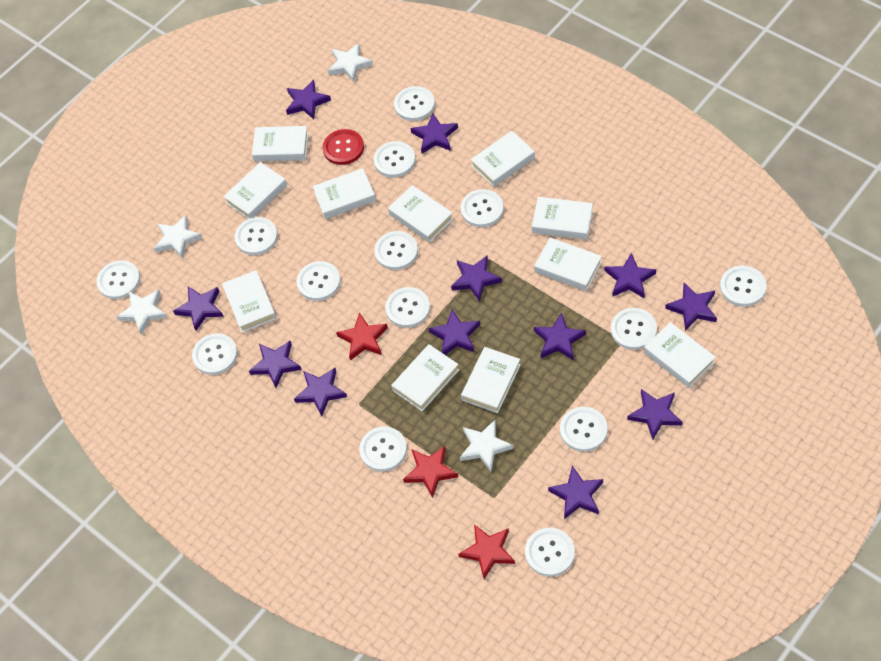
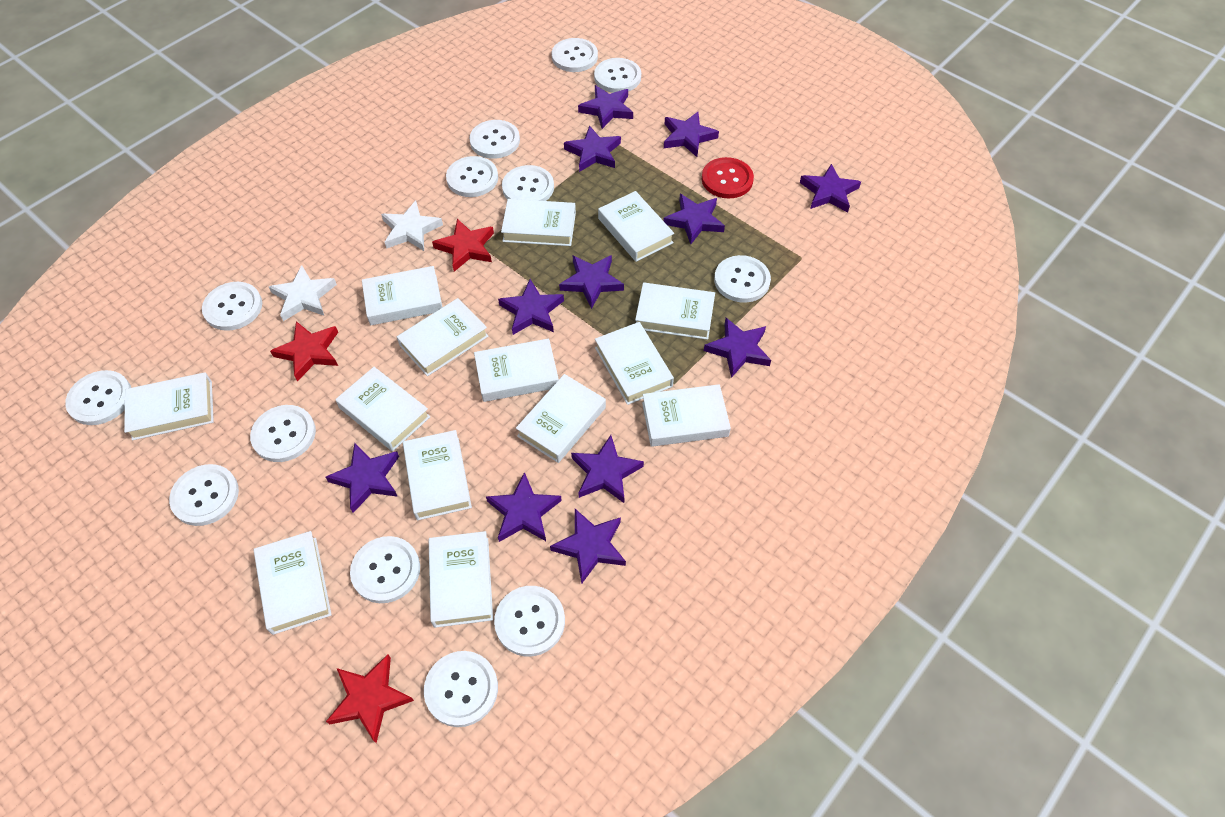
white book: [222,270,276,333] [223,162,287,219] [252,126,309,161] [312,168,376,219] [388,185,453,242] [391,344,459,411] [461,347,521,413] [471,131,535,187] [532,197,593,240] [534,237,602,291] [644,322,716,388] = 11 -> [124,372,214,440] [254,531,332,635] [335,367,431,451] [362,266,442,325] [397,298,488,376] [403,430,472,520] [429,531,493,628] [474,338,559,402] [501,199,576,246] [516,374,606,463] [595,322,674,405] [598,191,674,262] [635,282,715,340] [642,384,731,447] = 14
white button: [96,260,140,299] [192,333,237,375] [235,217,278,255] [296,261,341,301] [359,426,407,472] [374,141,415,177] [374,231,418,270] [385,287,430,328] [394,86,435,121] [461,189,504,227] [525,528,575,577] [560,407,608,452] [611,308,657,350] [720,265,767,307] = 14 -> [65,370,131,425] [169,464,239,526] [202,282,262,331] [250,405,316,462] [350,536,420,603] [424,651,498,727] [446,156,498,197] [469,120,520,159] [494,586,565,656] [502,165,554,201] [551,38,598,72] [594,58,641,93] [714,255,771,303] = 13
white star: [116,289,167,335] [154,215,202,259] [328,43,373,82] [460,420,513,471] = 4 -> [269,265,337,321] [381,200,443,251] = 2

